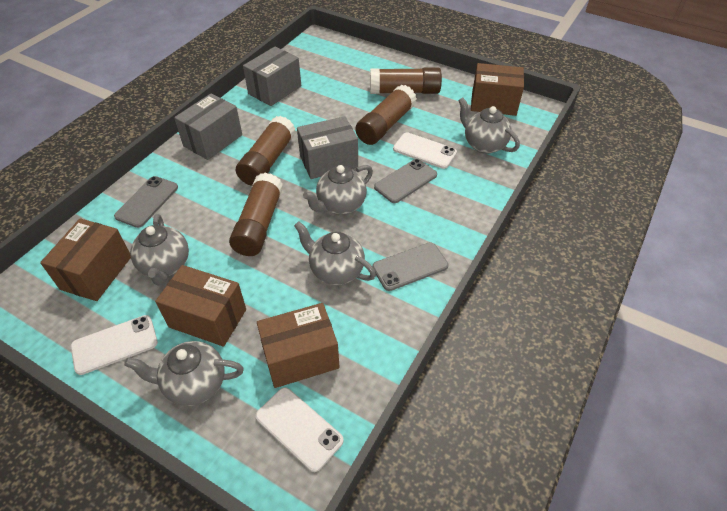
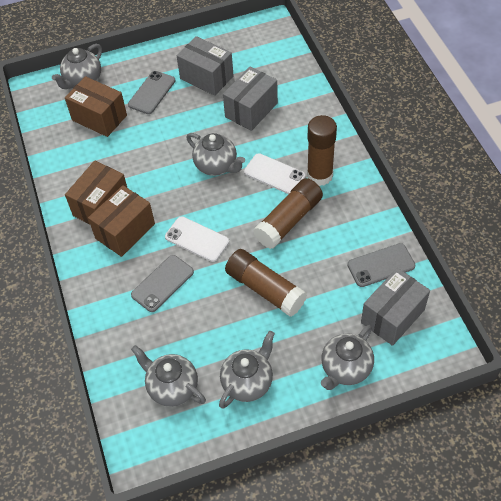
brown box: [40,218,131,301] [155,265,246,347] [257,303,340,388] [471,63,524,116] = 4 -> [65,76,127,137] [65,161,127,224] [88,185,155,257] = 3
brown glue stick: [229,173,283,256] [236,116,296,186] [355,85,417,145] [370,67,442,94] = 4 -> [225,249,307,317] [253,178,323,249] [307,115,337,186] = 3
white phone: [71,315,158,375] [255,387,344,472] [393,132,457,169] = 3 -> [165,216,229,262] [244,153,306,194] = 2

